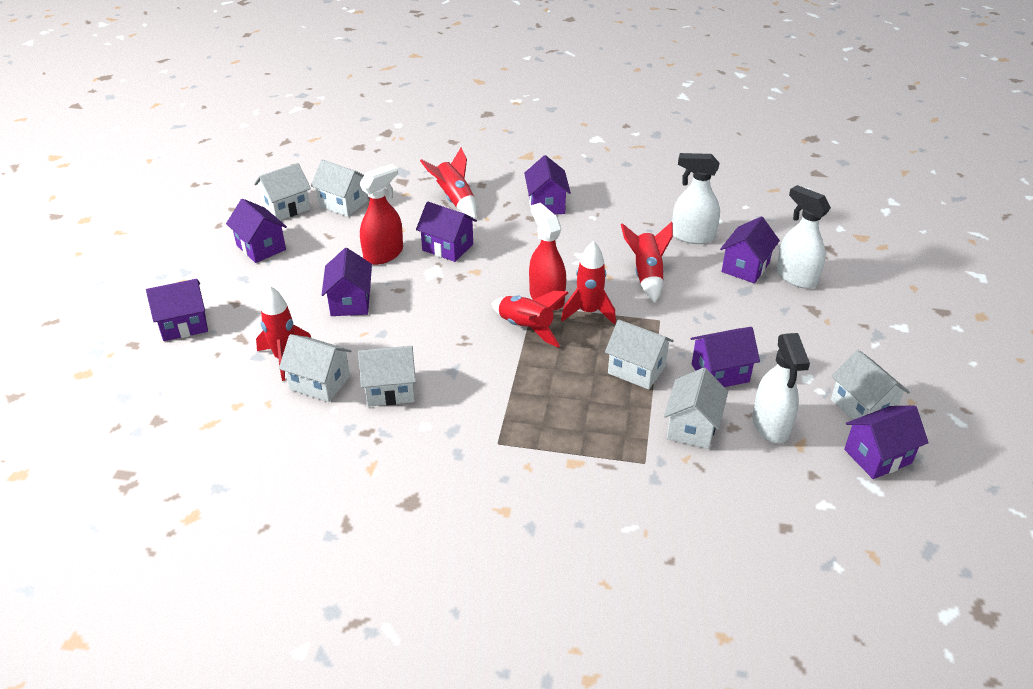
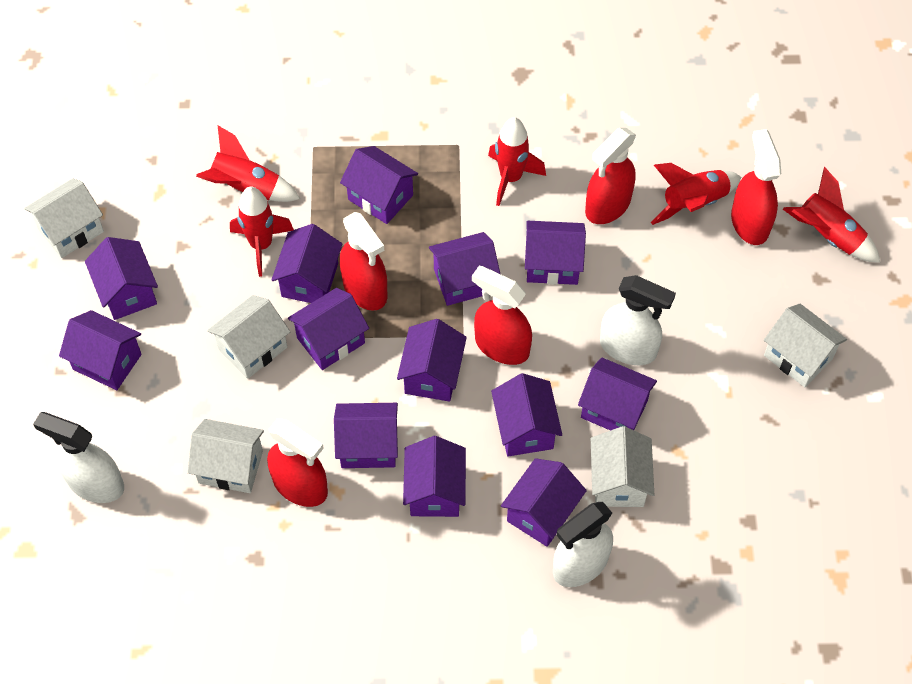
purple house: [146,279,208,341] [226,199,287,263] [322,248,372,316] [416,202,477,262] [524,155,571,215] [691,327,760,387] [720,216,780,283] [844,405,929,479] = 8 -> [59,310,142,390] [85,237,158,320] [271,224,342,303] [288,288,369,370] [334,403,398,468] [340,146,418,224] [397,319,467,402] [403,436,466,517] [429,232,500,306] [491,373,562,457] [501,458,587,547] [525,221,586,285] [578,357,657,431] = 13
red spray bottle: [359,164,403,265] [529,203,566,311] = 2 -> [267,418,328,507] [340,212,387,311] [472,266,532,365] [585,128,636,224] [731,129,781,245] = 5
white house: [254,163,311,220] [279,334,352,402] [311,159,368,217] [358,346,416,407] [605,319,674,390] [664,368,728,449] [831,350,910,420] = 7 -> [24,179,104,258] [188,419,264,493] [207,295,290,379] [591,426,654,507] [764,304,847,387] = 5

